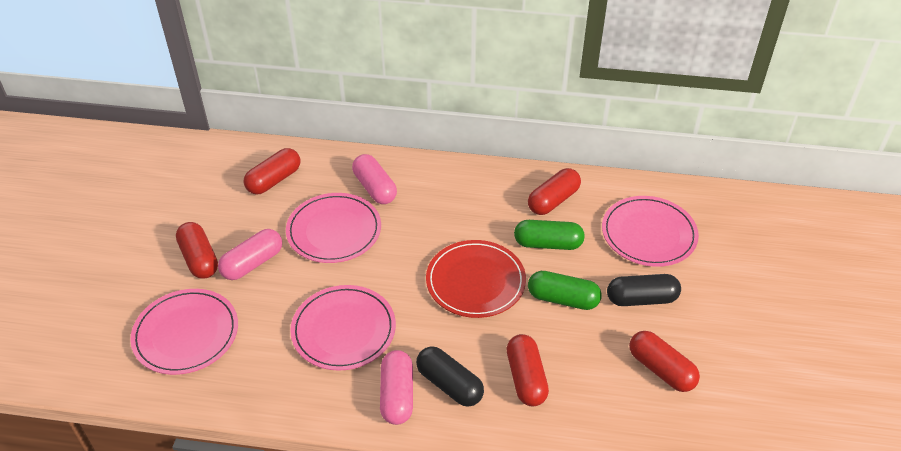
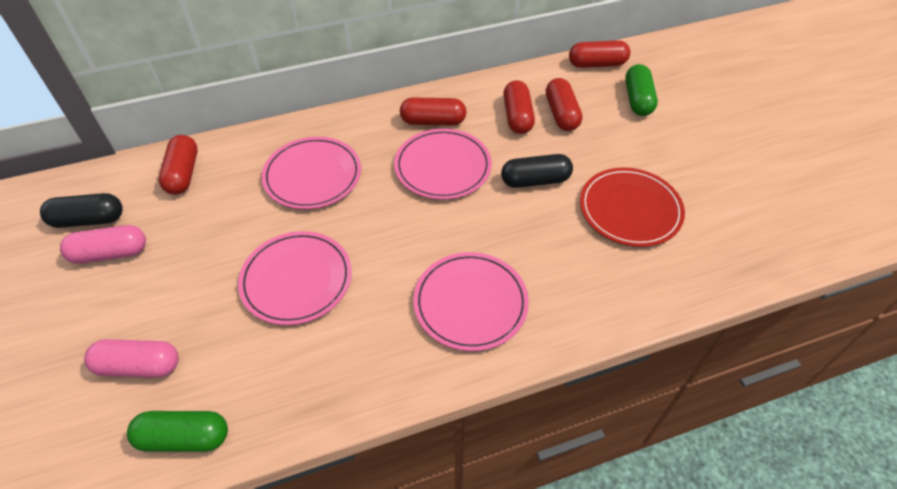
pink capsule: [218,229,282,280] [352,154,397,204] [380,350,413,425] = 3 -> [60,225,146,264] [84,339,179,378] = 2

